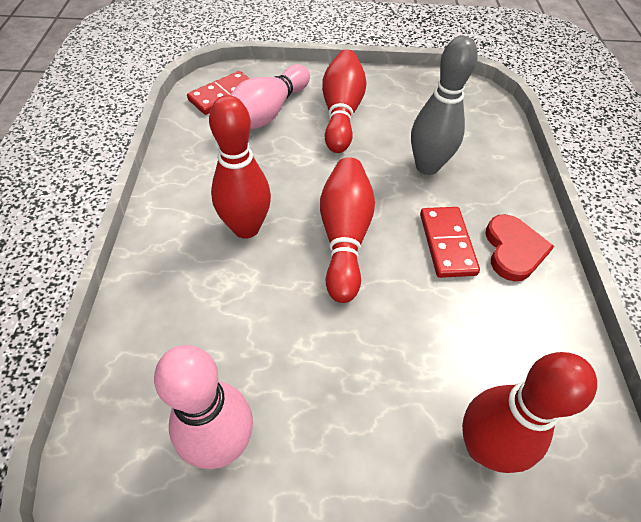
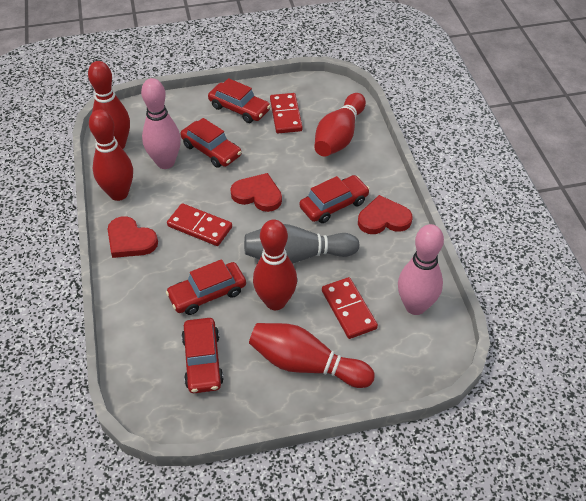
red bowling pin: [209,95,271,239] [320,157,375,303] [322,49,367,153] [462,352,597,473] = 4 -> [88,61,130,149] [89,110,133,201] [249,323,375,388] [253,220,297,310] [314,93,366,157] = 5
red car: none = 0 -> [166,259,246,315] [180,118,242,168] [182,318,224,393] [208,78,271,123] [299,175,370,223] = 5
red domino: [187,71,250,115] [420,207,480,278] = 2 -> [167,203,232,246] [270,93,303,133] [322,277,378,339] = 3
red heart: [486,214,554,281] = 1 -> [108,216,158,258] [230,173,282,212] [358,195,413,234] = 3

